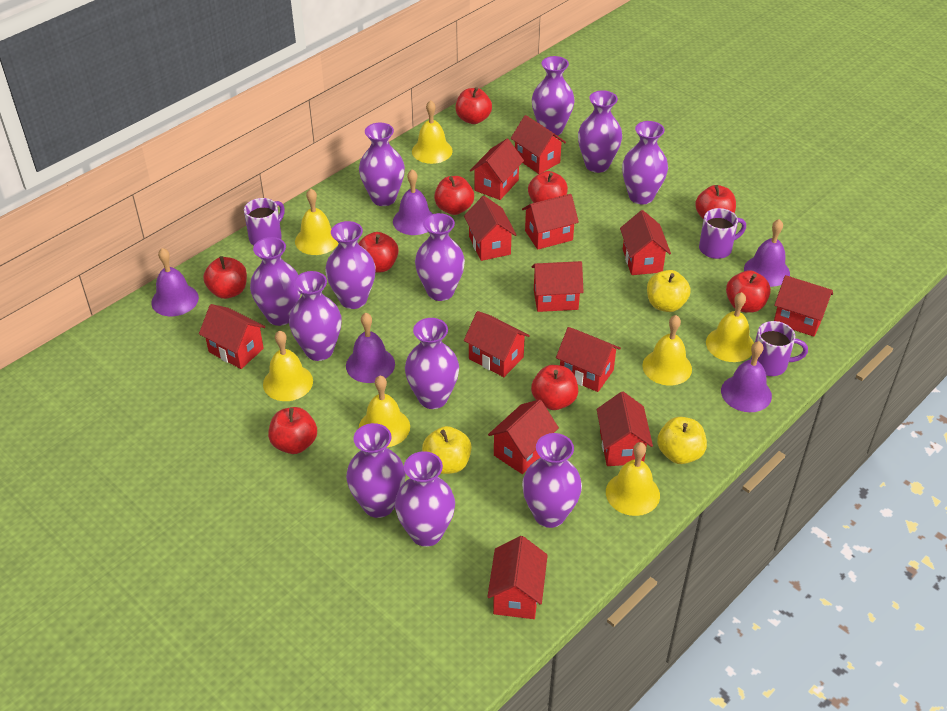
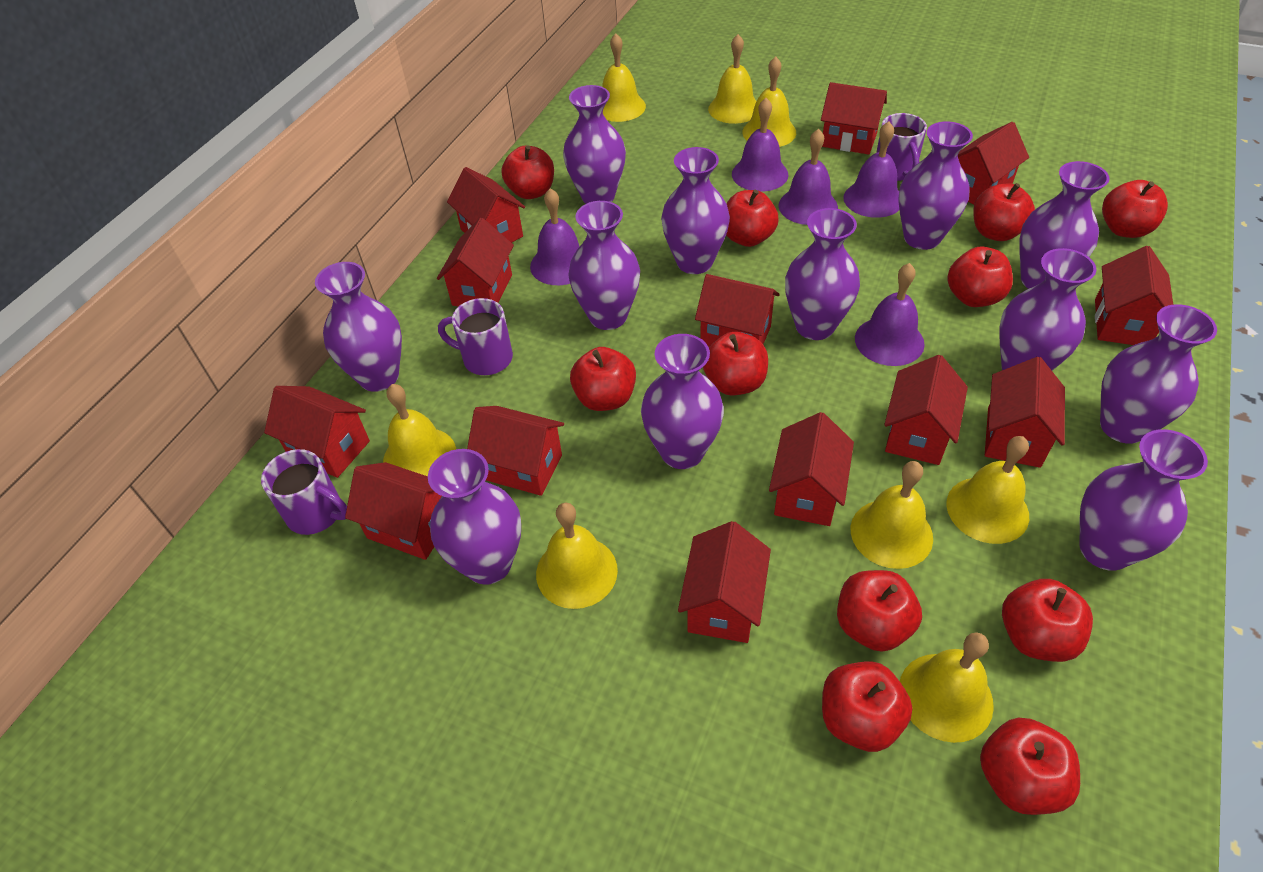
red apple: [203,256,247,299] [268,407,317,454] [358,232,399,273] [434,176,474,215] [455,87,492,124] [528,171,568,203] [531,365,578,410] [695,185,736,220] [726,270,771,313] = 9 -> [501,145,554,199] [570,347,636,411] [703,331,768,396] [726,190,778,247] [822,661,913,752] [837,570,922,652] [947,247,1013,307] [973,183,1035,241] [980,718,1080,815] [1002,579,1093,662] [1102,180,1168,238] = 11
yellow apple: [422,426,472,474] [647,270,691,312] [657,417,707,464] = 3 -> none = 0
yellow bell: [263,330,313,401] [295,189,338,255] [359,376,410,447] [412,100,453,164] [606,442,660,516] [642,315,692,385] [706,292,754,362] = 7 -> [383,384,456,476] [536,503,618,609] [602,33,646,122] [708,34,756,124] [742,56,796,147] [851,461,933,569] [900,632,994,743] [946,436,1029,544] = 8

